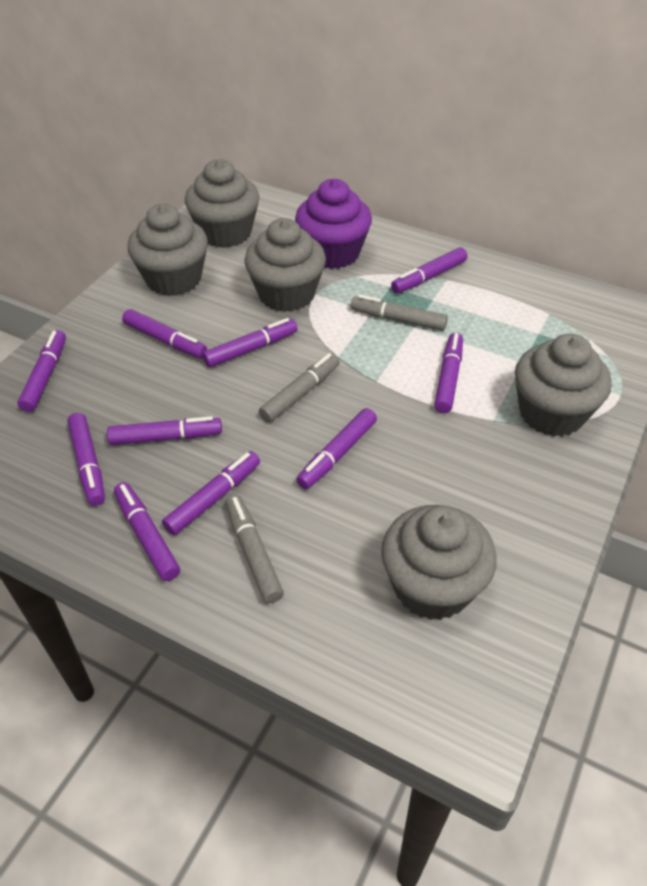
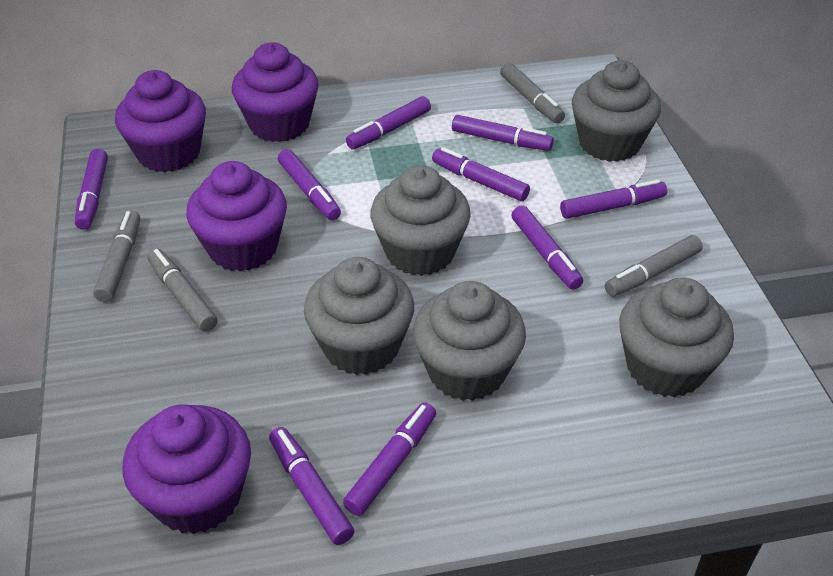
grey marker: [225,495,284,603] [259,353,340,422] [351,295,448,331] = 3 -> [93,211,140,302] [147,249,217,332] [500,63,565,123] [605,235,703,297] = 4
purple cupcake: [295,179,372,269] = 1 -> [115,70,206,173] [123,405,251,534] [186,161,287,272] [232,42,319,142] = 4
purple marker: [17,330,66,412] [67,413,105,506] [107,416,222,445] [114,482,180,581] [122,309,207,358] [162,451,260,535] [202,318,298,368] [296,408,377,489] [391,247,467,293] [434,333,463,413] = 10 -> [75,149,108,230] [269,427,354,545] [278,149,341,220] [343,402,436,516] [346,96,431,149] [432,147,530,201] [452,115,554,151] [512,205,583,290] [560,180,667,219] = 9

